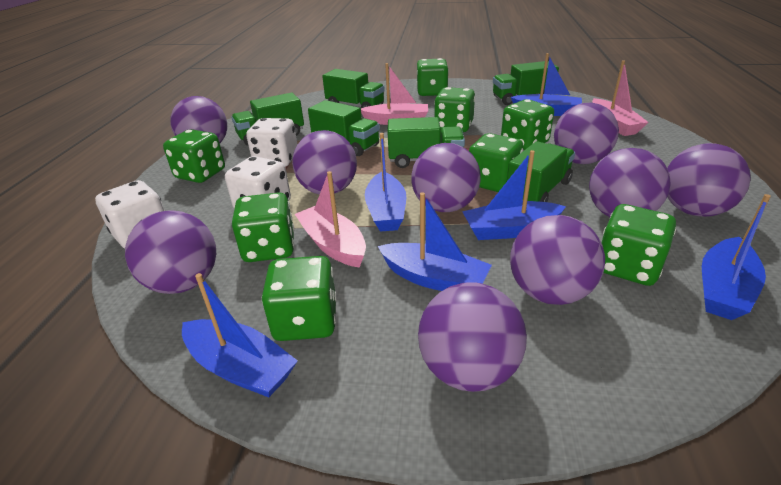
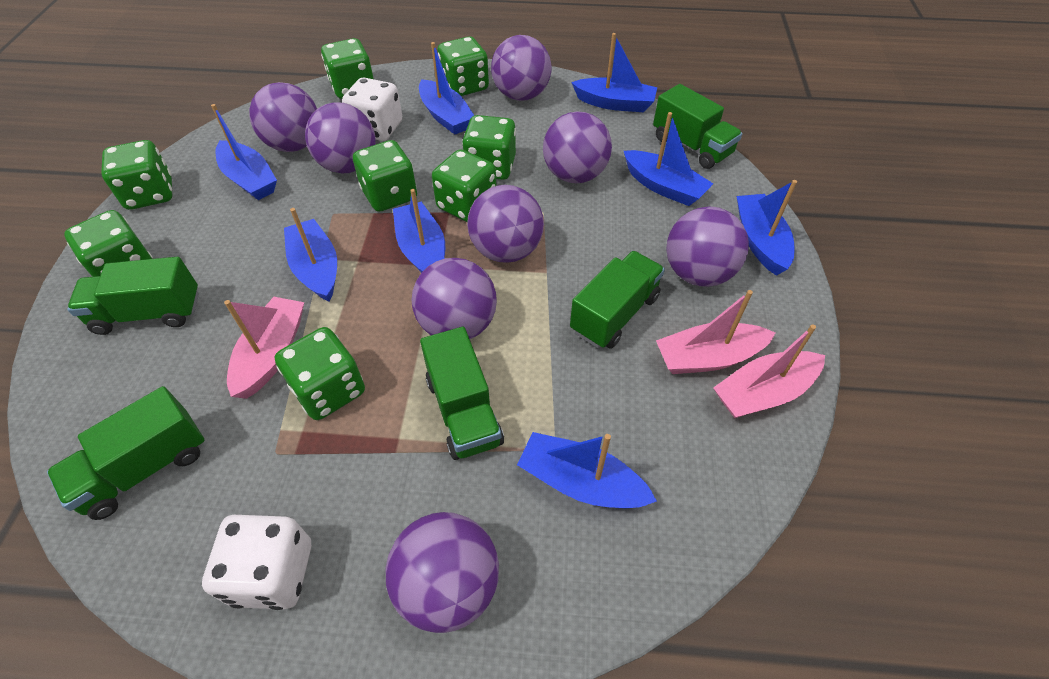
blue boat: [182,273,298,397] [365,133,406,232] [378,192,492,291] [462,150,566,240] [511,53,582,116] [702,194,771,320] = 6 -> [211,104,277,200] [284,208,337,302] [393,189,445,273] [419,42,474,135] [517,432,657,508] [571,33,657,112] [624,112,713,206] [737,180,797,276] = 8
green truck: [231,93,304,146] [308,100,380,156] [322,69,385,108] [387,117,465,168] [493,61,559,105] [507,141,575,202] = 6 -> [47,386,205,520] [67,257,199,335] [420,327,504,460] [570,251,665,349] [653,84,742,169] = 5
purple ball: [125,210,216,294] [170,96,227,143] [292,130,357,195] [411,143,481,212] [418,282,527,392] [510,215,605,305] [554,103,619,164] [589,148,671,217] [667,143,750,217] = 9 -> [249,82,317,152] [305,102,376,173] [386,512,499,633] [411,258,497,339] [467,185,544,263] [491,35,552,101] [543,111,612,183] [667,207,749,287] = 8
white dice: [95,180,165,249] [225,156,291,209] [246,118,298,167] = 3 -> [202,515,311,610] [342,78,402,141] = 2

